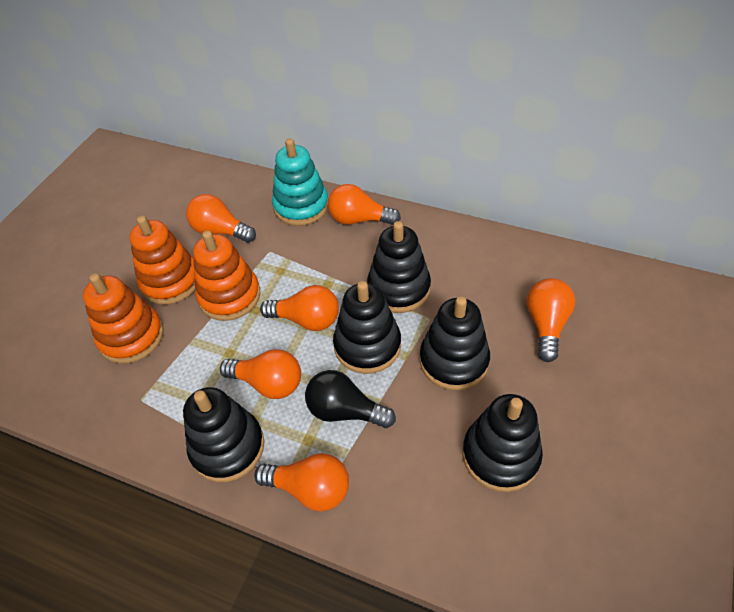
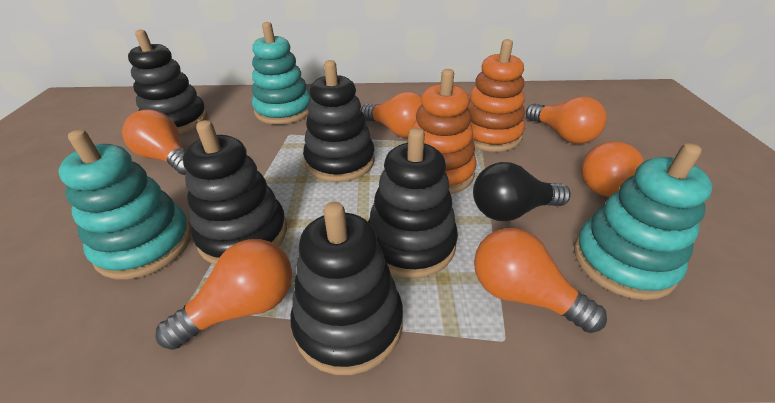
orange stacking toy: [83,273,164,364] [129,216,195,305] [193,231,260,321] = 3 -> [407,69,477,194] [468,39,525,152] = 2
turquoise stacking toy: [272,138,328,226] = 1 -> [59,130,191,279] [252,22,311,125] [574,143,712,300] = 3

